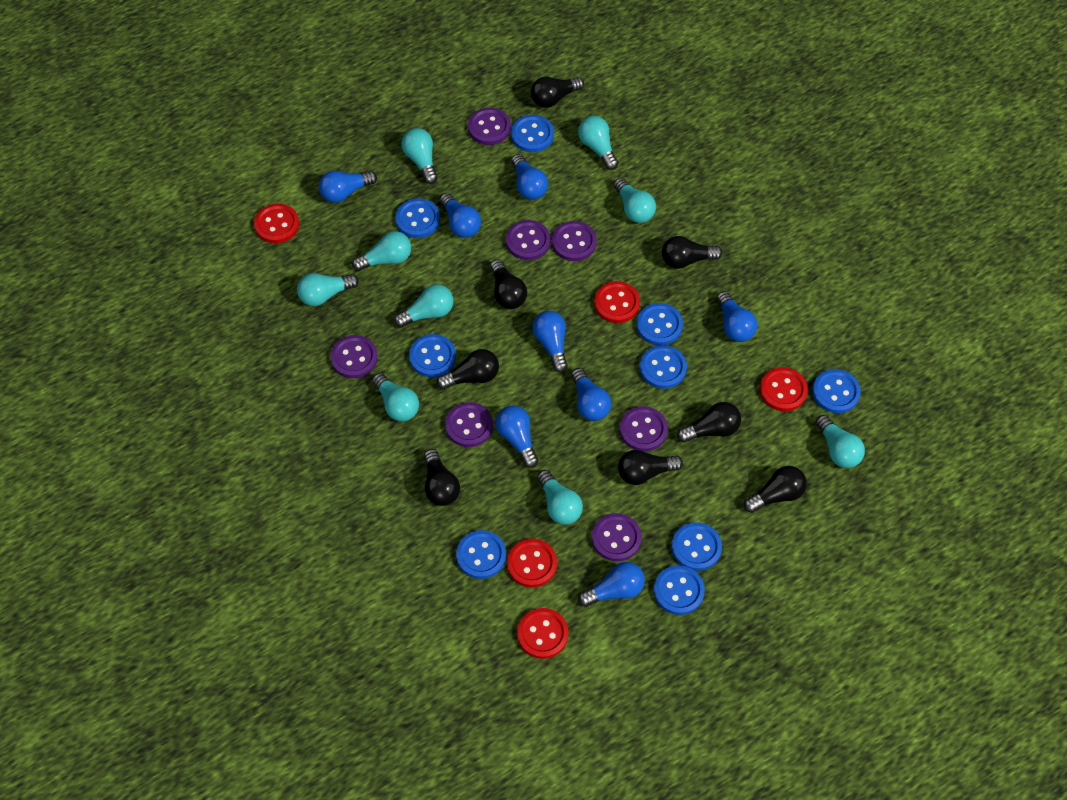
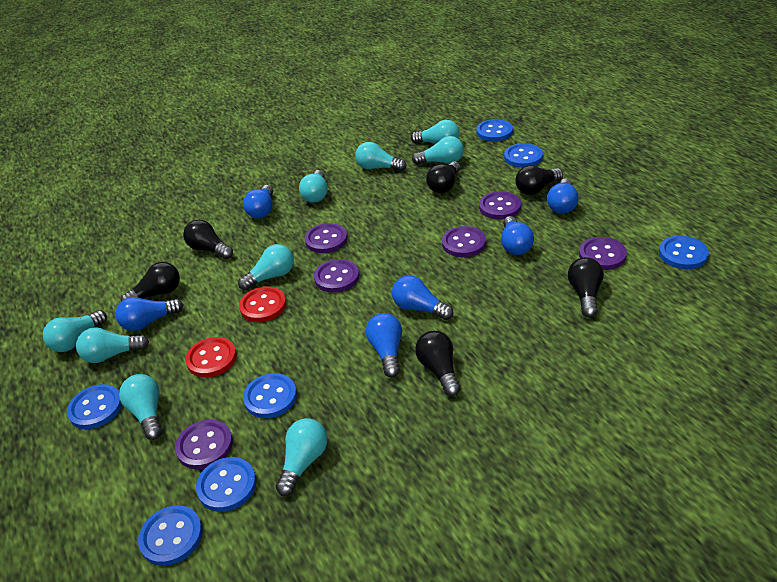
black light bulb: [424,449,460,506] [437,349,499,389] [490,259,527,309] [531,77,584,108] [618,450,683,485] [662,236,722,269] [677,402,741,443] [744,466,807,513] = 8 -> [121,262,180,301] [183,219,233,259] [415,331,461,396] [426,162,460,193] [516,165,563,195] [568,257,604,318] = 6
blue button: [395,198,440,238] [409,334,456,377] [456,530,506,579] [511,115,554,152] [636,303,683,345] [640,345,687,389] [654,565,705,615] [672,522,722,571] [812,369,861,413] = 9 -> [67,384,122,429] [138,505,203,566] [196,457,256,512] [243,373,297,418] [476,119,513,142] [504,143,543,168] [659,236,709,269] = 7
blue light bulb: [319,171,377,203] [440,193,481,238] [496,405,538,468] [511,154,548,200] [532,311,568,372] [571,368,611,421] [578,562,645,607] [717,291,757,342] = 8 -> [115,297,183,331] [243,185,273,219] [366,313,402,378] [392,275,453,320] [501,216,534,255] [547,179,579,214] = 6
purple button: [330,335,378,378] [445,402,493,447] [468,108,511,145] [506,220,550,260] [552,221,597,261] [592,513,641,561] [620,406,668,451] = 7 -> [175,420,233,470] [305,223,347,253] [314,259,359,293] [442,226,486,257] [479,191,521,220] [579,237,627,270] = 6
red button: [254,203,299,243] [507,539,557,587] [517,608,568,659] [594,281,640,323] [760,367,808,411] = 5 -> [186,337,237,378] [239,286,286,322] = 2

